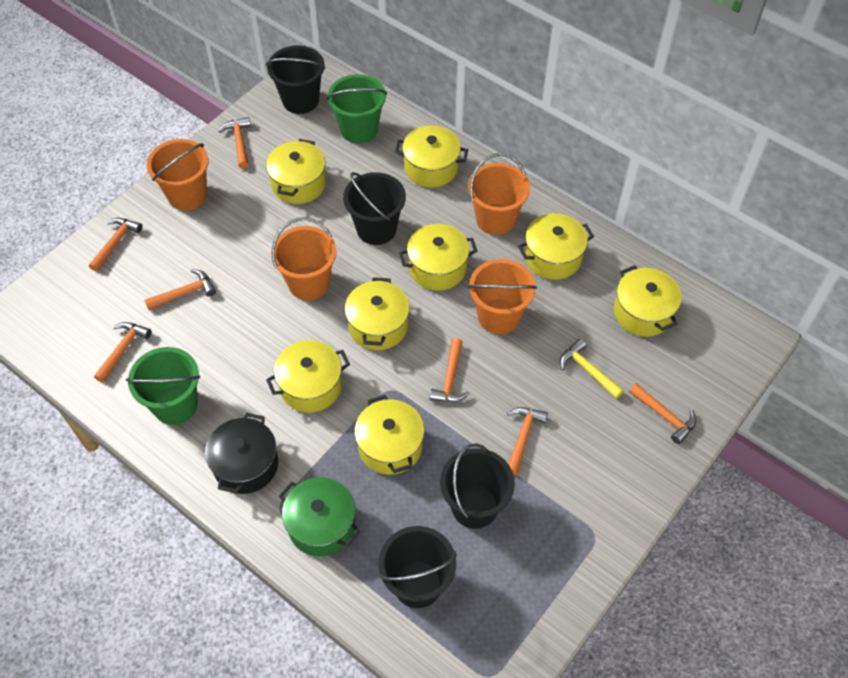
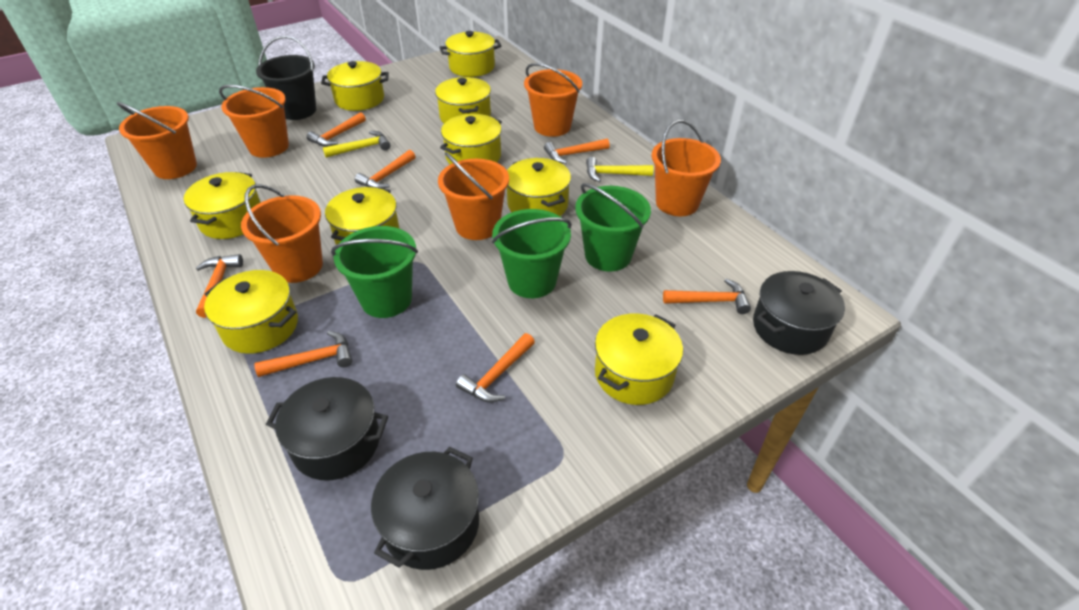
black bucket: [266,45,326,114] [343,172,406,245] [379,526,457,608] [440,443,515,529] = 4 -> [256,36,316,120] = 1
black pot: [205,413,278,494] = 1 -> [266,377,388,481] [371,447,479,570] [753,271,845,355] = 3
green bucket: [126,347,200,425] [326,74,387,144] = 2 -> [331,226,418,318] [492,209,572,298] [575,183,651,272] = 3
green pot: [279,477,360,556] = 1 -> none = 0
orange bucket: [147,139,208,211] [271,217,336,300] [468,153,530,235] [468,259,537,334] = 4 -> [117,102,197,179] [219,85,289,158] [241,184,323,283] [438,152,509,240] [524,63,582,137] [652,120,721,216] = 6
yellow hammer: [560,339,624,399] = 1 -> [323,131,390,158] [586,157,653,182] = 2
yellow pot: [266,139,326,204] [266,340,350,413] [345,277,410,350] [354,395,425,475] [395,125,468,188] [399,224,477,291] [518,213,594,280] [614,265,682,337] = 8 -> [184,172,261,239] [204,270,298,354] [321,61,389,111] [325,187,400,245] [435,77,491,123] [439,31,502,77] [440,114,502,164] [507,158,571,216] [595,314,683,405] = 9

